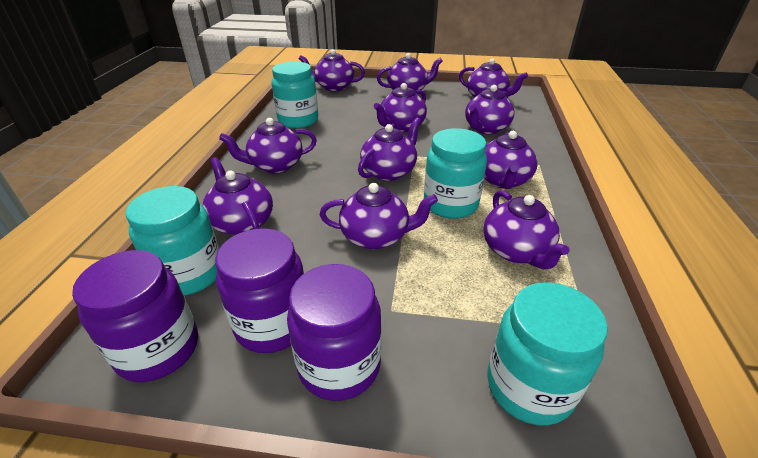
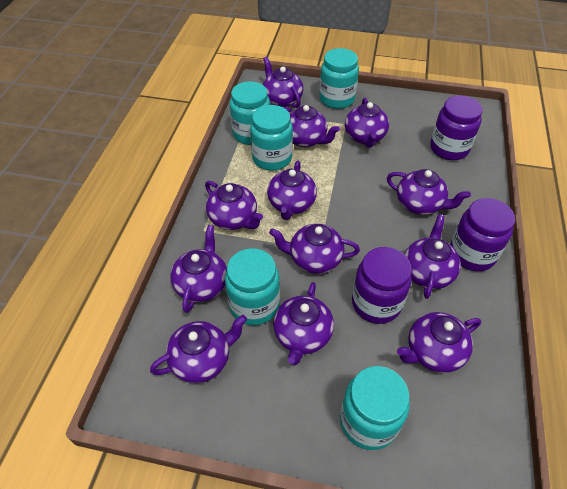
purple teapot: [203,157,273,235] [219,118,317,173] [299,49,365,91] [320,183,438,250] [358,118,421,181] [374,83,427,132] [377,53,443,91] [459,58,528,97] [465,85,515,134] [483,190,570,269] [484,131,537,189] = 11 -> [150,315,247,383] [171,225,227,313] [205,181,263,230] [263,56,303,108] [267,160,317,220] [269,224,360,274] [273,282,334,365] [283,105,340,147] [345,98,389,147] [387,169,471,215] [397,312,481,373] [405,214,461,299] = 12
turquoise jar: [125,186,219,295] [272,61,318,128] [424,128,487,219] [487,282,608,426] = 4 -> [225,248,280,325] [230,81,270,145] [250,105,293,171] [319,48,359,109] [340,366,410,450] = 5

